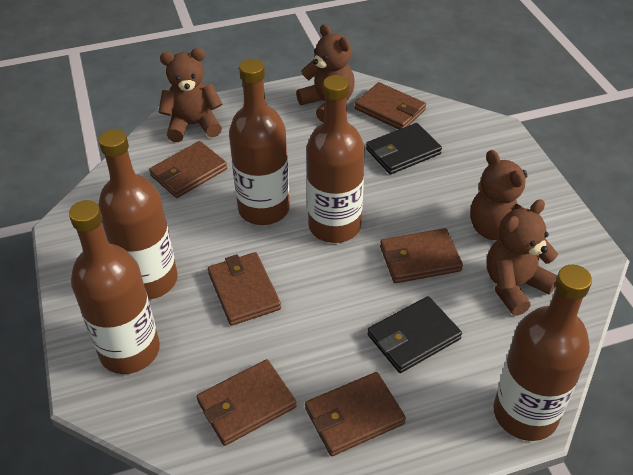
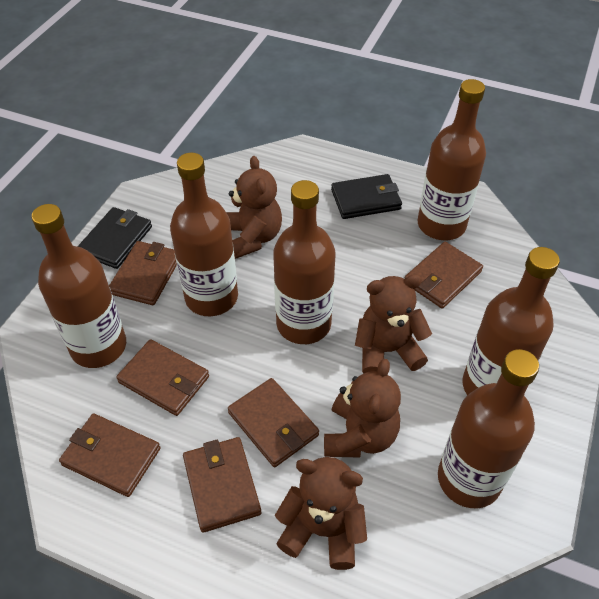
brown bottle: [69,200,160,374] [98,129,178,300] [229,59,290,225] [306,75,365,243] [493,265,592,441] = 5 -> [32,204,126,368] [170,153,238,316] [273,180,336,344] [418,79,486,240] [438,349,539,508] [462,247,560,395] = 6

